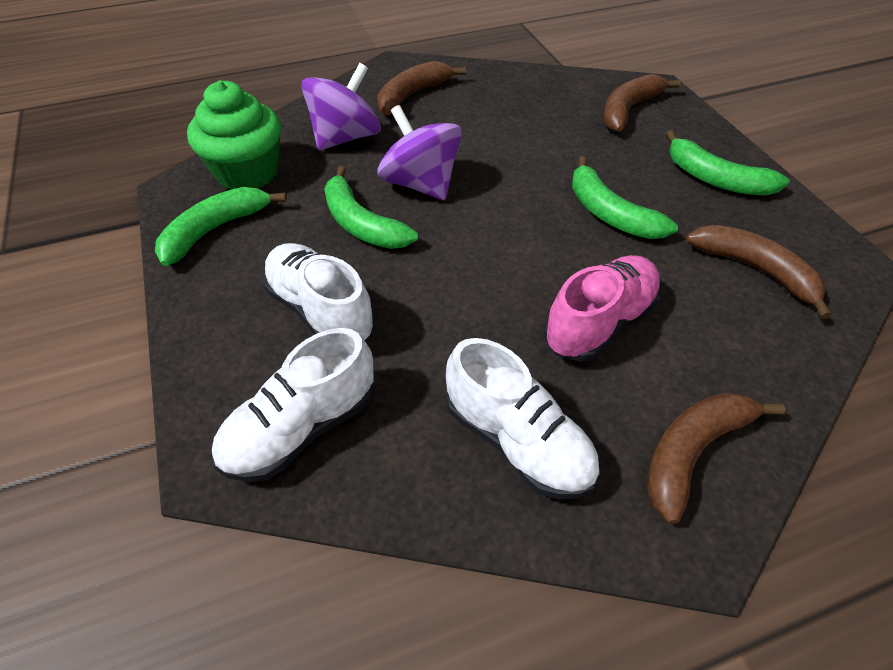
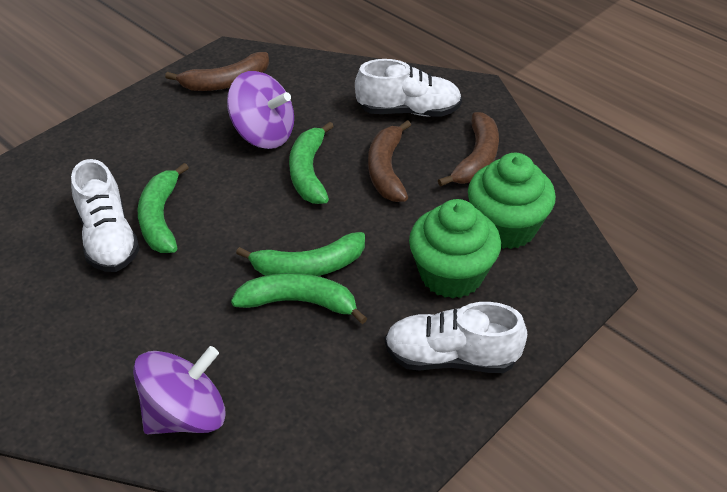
brown banana: [377,61,466,116] [603,74,681,131] [647,392,785,524] [686,225,832,319] = 4 -> [165,52,269,91] [368,120,411,202] [438,112,499,187] = 3
green cupcake: [187,80,281,189] = 1 -> [409,199,501,299] [468,153,556,249] = 2
pink shoe: [544,255,661,362] = 1 -> none = 0

